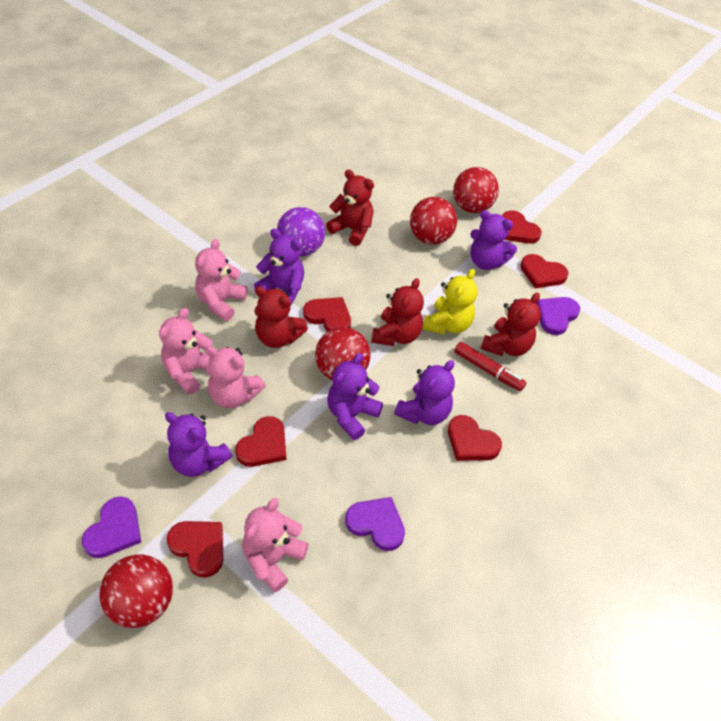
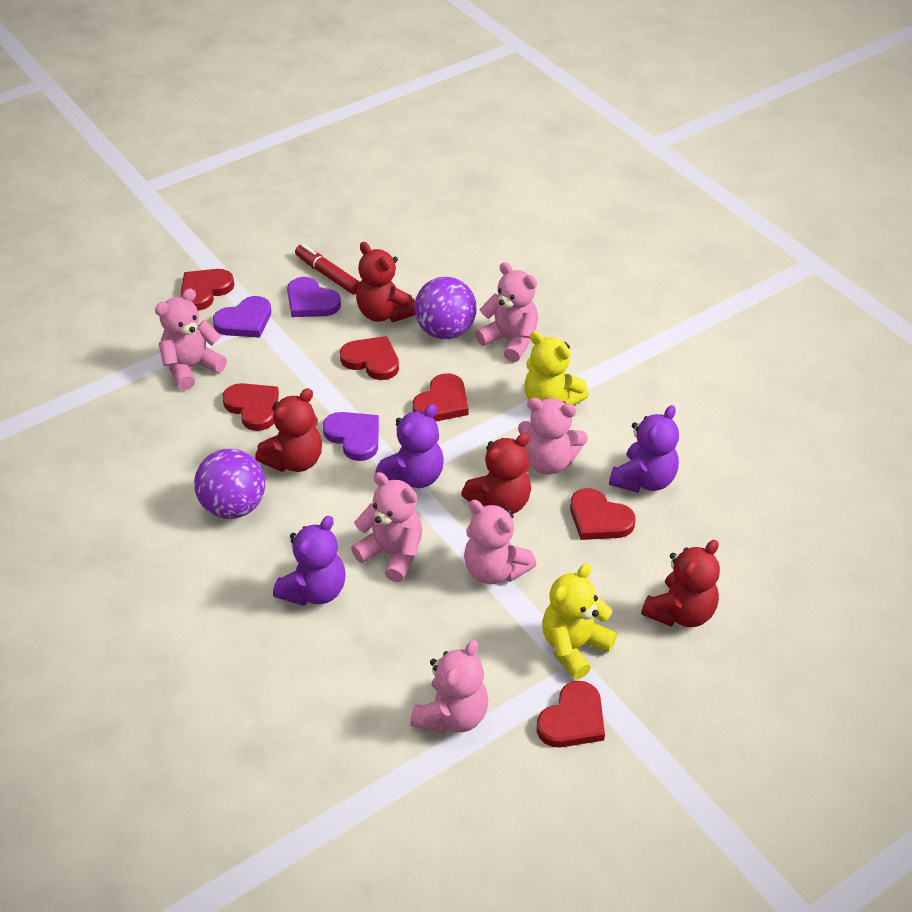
pink teddy bear: [159,308,213,395] [195,239,248,321] [205,346,266,408] [242,498,309,592] = 4 -> [155,289,227,390] [351,472,423,582] [410,640,488,734] [464,500,537,584] [475,262,538,362] [518,398,588,475] = 6
purple ball: [277,207,325,256] = 1 -> [194,449,265,519] [414,277,477,339] = 2
purple teddy bear: [165,412,232,477] [254,229,304,305] [327,353,383,440] [394,360,455,425] [470,210,517,270] = 5 -> [273,516,346,606] [375,404,444,488] [609,405,679,493] = 3
red ball: [99,554,173,628] [315,327,371,380] [410,197,457,245] [453,167,499,213] = 4 -> none = 0
yellow teddy bear: [423,269,478,335] = 1 -> [524,331,589,406] [542,563,617,680] = 2

